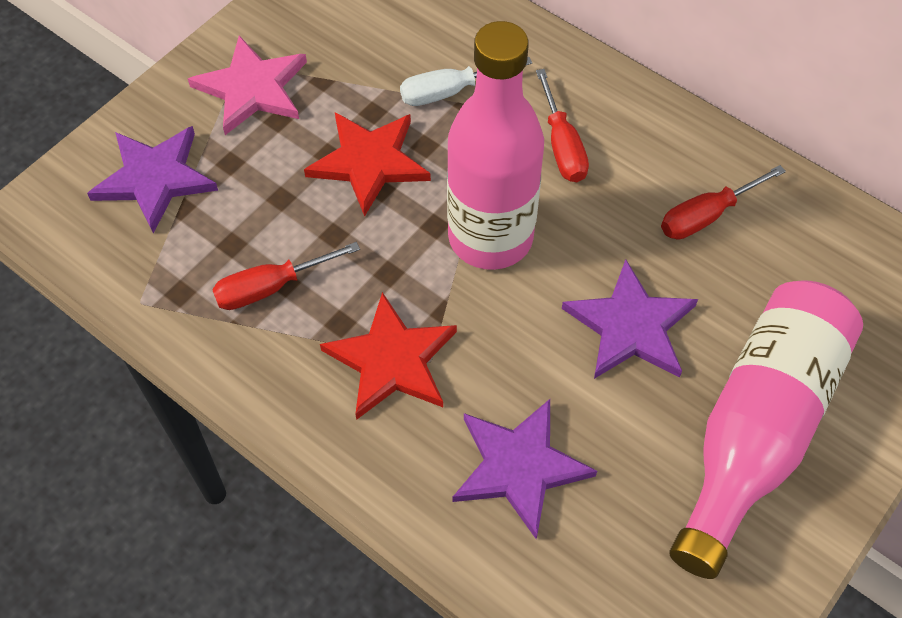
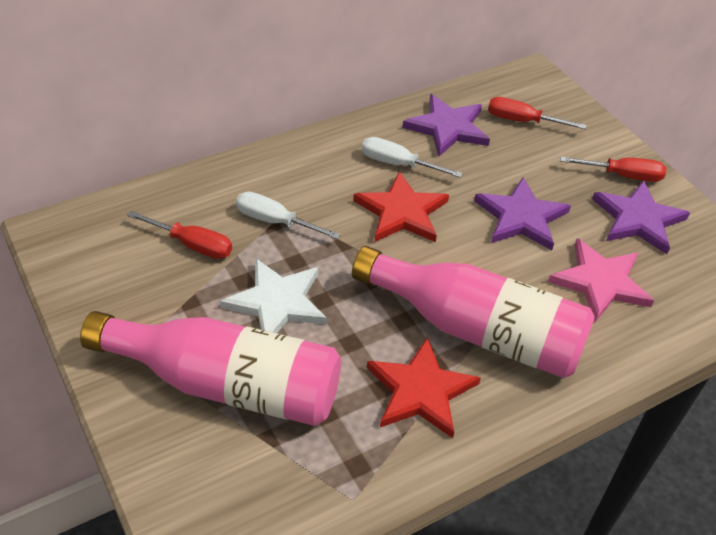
white screwdriver: [400,57,532,106] = 1 -> [236,192,341,239] [362,137,463,178] = 2
white star: none = 0 -> [220,258,327,333] = 1

